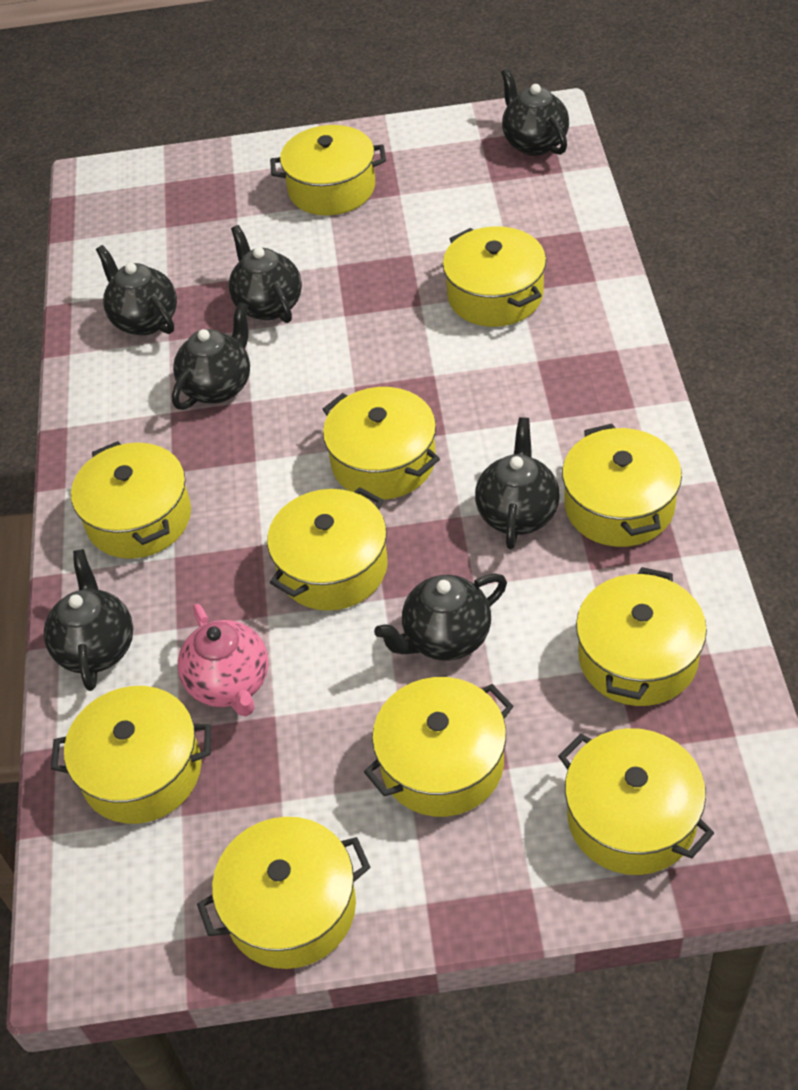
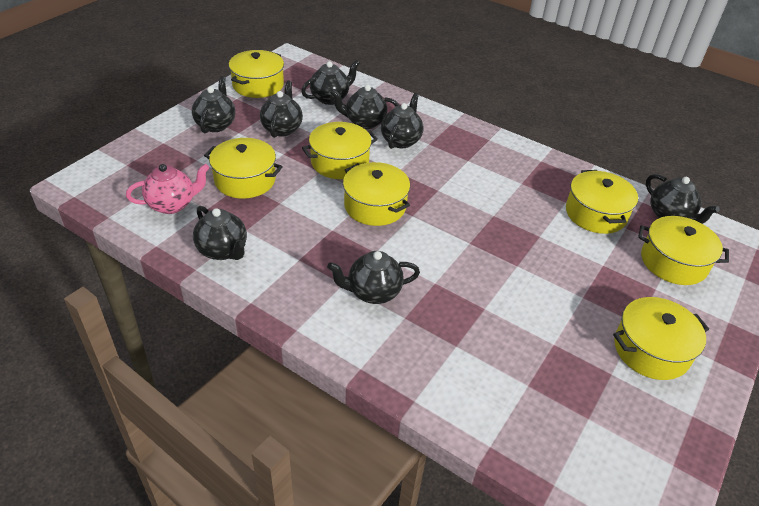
black teapot: [44,549,133,691] [96,245,177,335] [172,302,250,410] [229,225,302,323] [374,573,507,661] [475,417,560,549] [501,69,569,156] = 7 -> [192,76,235,133] [193,206,247,260] [260,80,303,138] [301,60,360,105] [327,251,420,304] [330,84,399,129] [381,93,423,149] [646,174,720,224] = 8
yellow pot: [51,686,211,824] [71,441,191,559] [197,817,370,969] [267,487,388,611] [270,125,386,216] [322,387,440,500] [364,677,513,817] [443,226,546,327] [558,728,714,875] [562,424,682,547] [576,567,707,706] = 11 -> [204,138,283,199] [229,50,284,98] [302,122,378,179] [343,162,410,226] [566,170,638,234] [613,297,709,380] [638,216,729,285] = 7

